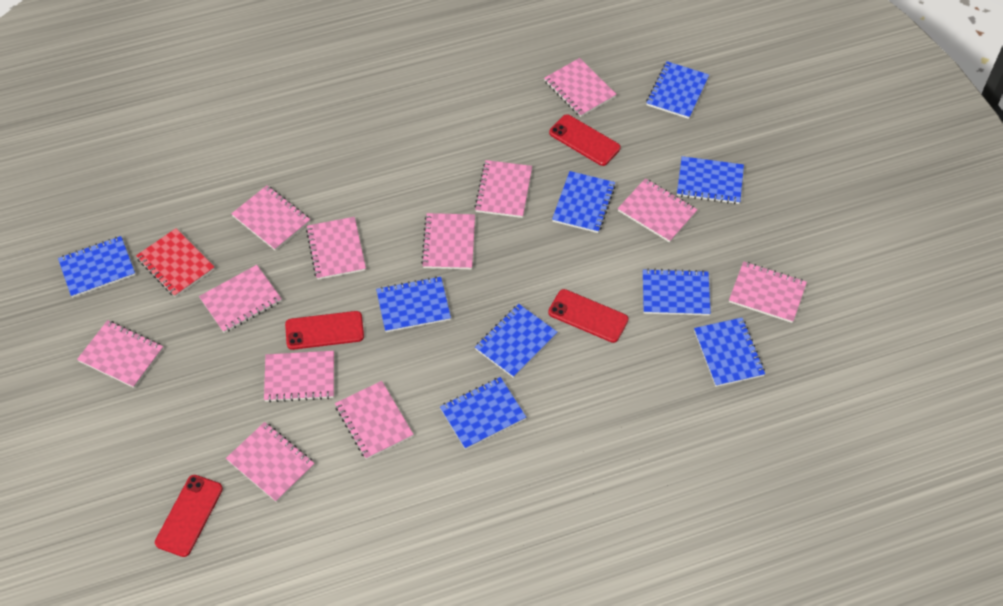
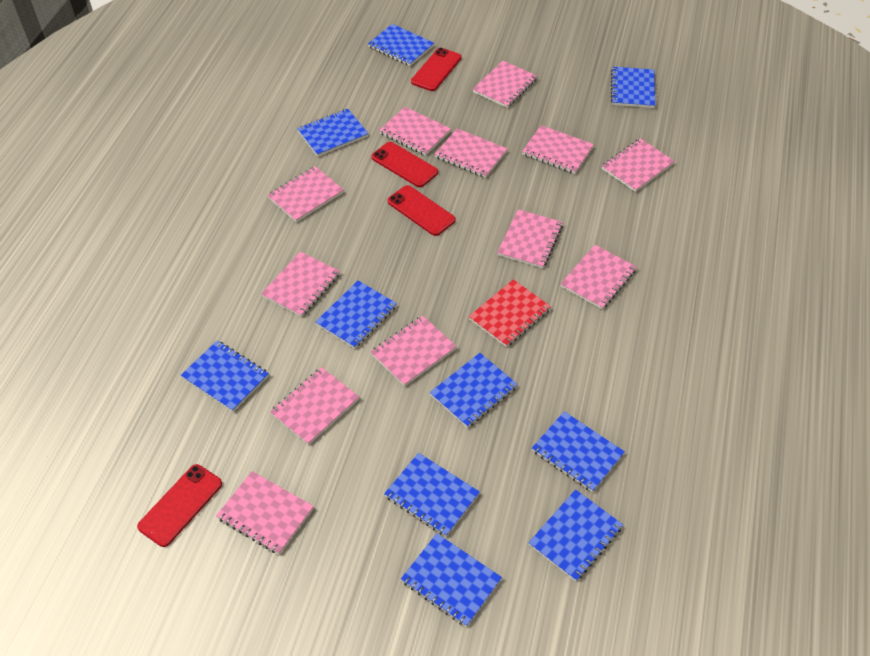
blue notebook: [58,236,135,298] [376,276,451,332] [440,377,526,450] [475,304,557,378] [552,171,616,233] [643,268,711,316] [646,61,709,119] [677,156,744,204] [694,318,765,387] = 9 -> [181,340,269,412] [297,109,369,157] [315,280,397,349] [368,24,434,66] [384,453,480,537] [401,533,502,627] [430,353,518,428] [528,489,623,581] [532,411,625,492] [611,67,655,108] = 10

